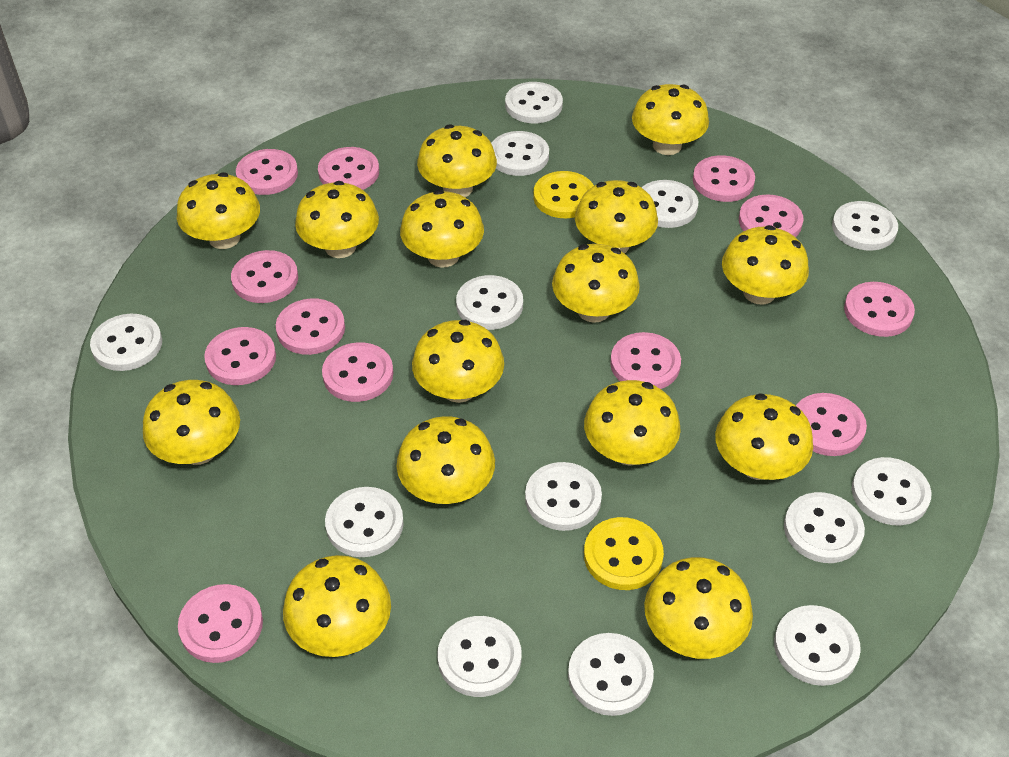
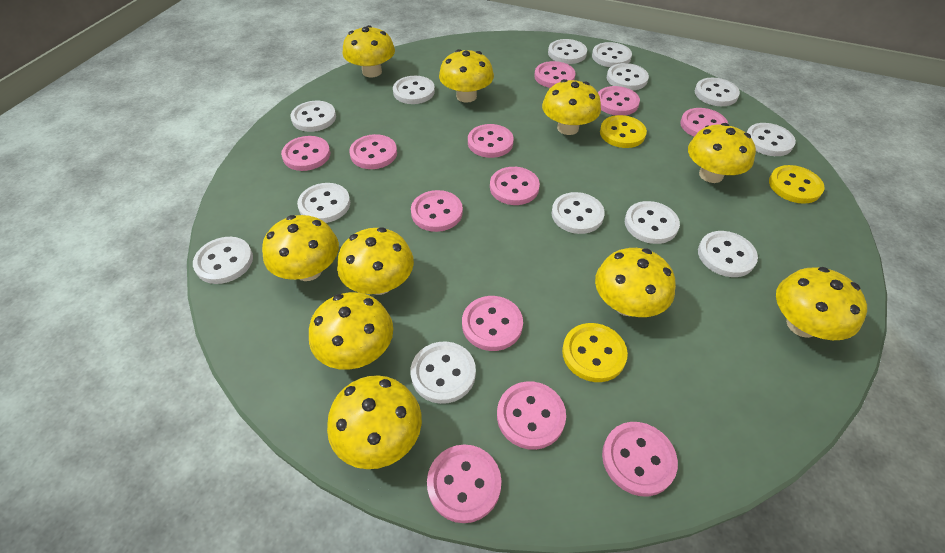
yellow button: [533,171,594,218] [584,517,664,590] = 2 -> [562,323,628,382] [600,115,647,148] [769,165,824,204] = 3
yellow mushroom: [143,380,240,465] [177,172,260,249] [283,555,391,657] [295,181,379,258] [396,416,495,504] [400,190,484,268] [412,320,504,403] [417,124,497,197] [552,244,640,323] [575,180,658,254] [584,380,681,466] [632,84,709,155] [644,557,753,659] [715,393,813,480] [722,225,809,304] = 15 -> [262,215,339,281] [309,292,393,370] [327,375,422,469] [337,227,414,295] [342,25,395,77] [439,49,494,103] [542,79,601,135] [595,248,676,317] [688,123,756,183] [776,267,867,340] = 10

